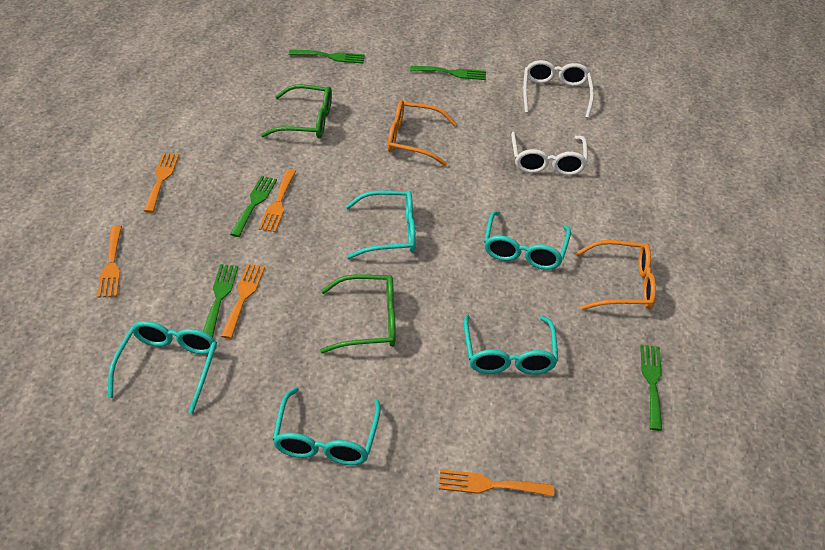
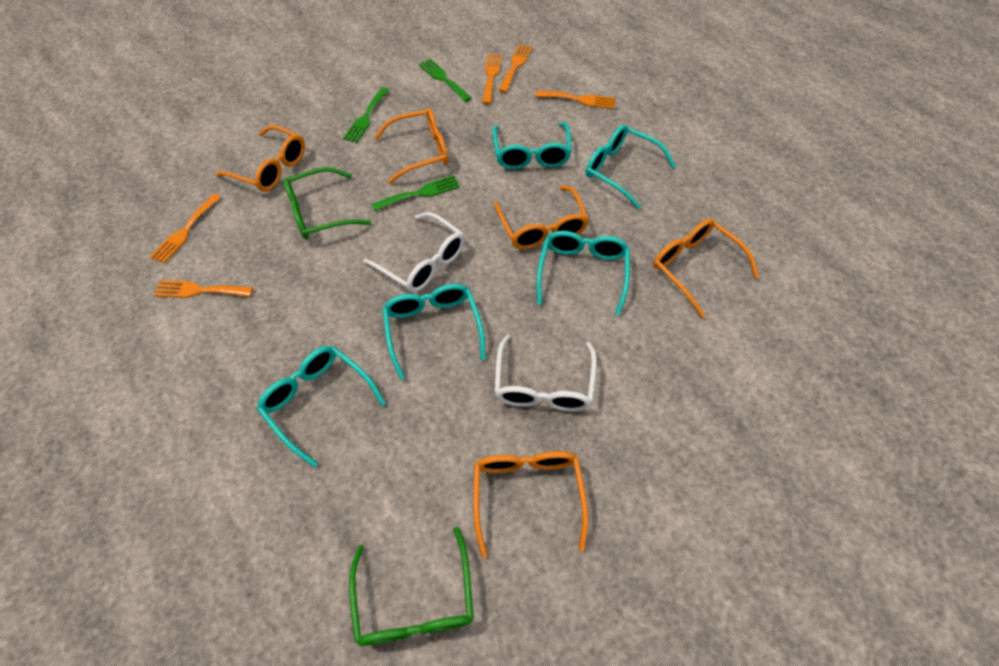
green fork: [203,264,238,338] [230,176,277,237] [289,50,365,64] [410,66,486,80] [640,344,662,431] = 5 -> [343,87,389,143] [371,175,460,211] [419,59,471,102] = 3
orange glasses: [388,100,457,166] [576,240,656,310] = 2 -> [216,125,305,191] [374,108,448,184] [473,451,588,558] [494,186,589,249] [653,219,759,318] = 5

